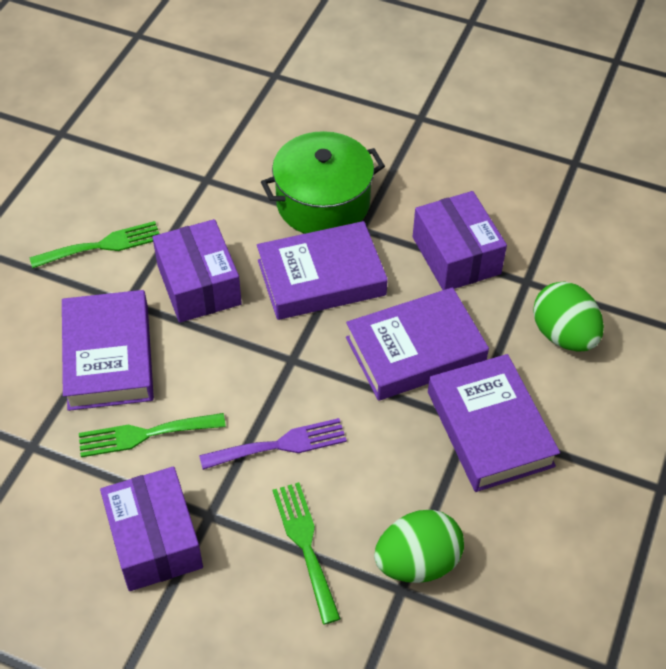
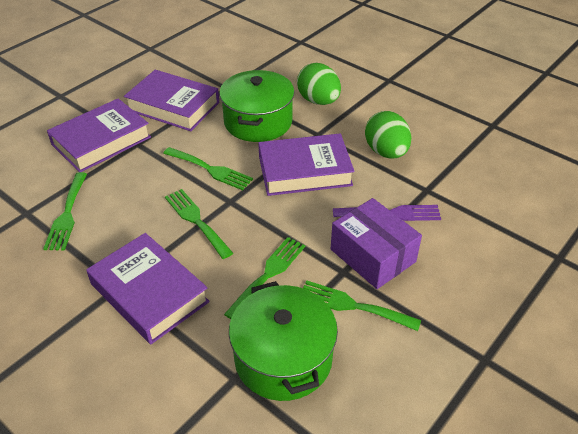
green fork: [30,221,160,268] [79,413,226,457] [273,482,341,625] = 3 -> [43,172,87,251] [163,147,253,190] [165,189,233,259] [224,237,305,319] [303,281,421,331] = 5
green pot: [261,131,385,234] = 1 -> [219,70,294,142] [229,281,338,401] = 2
purple box: [100,467,203,591] [152,219,242,323] [413,191,507,290] = 3 -> [331,198,422,289] = 1

